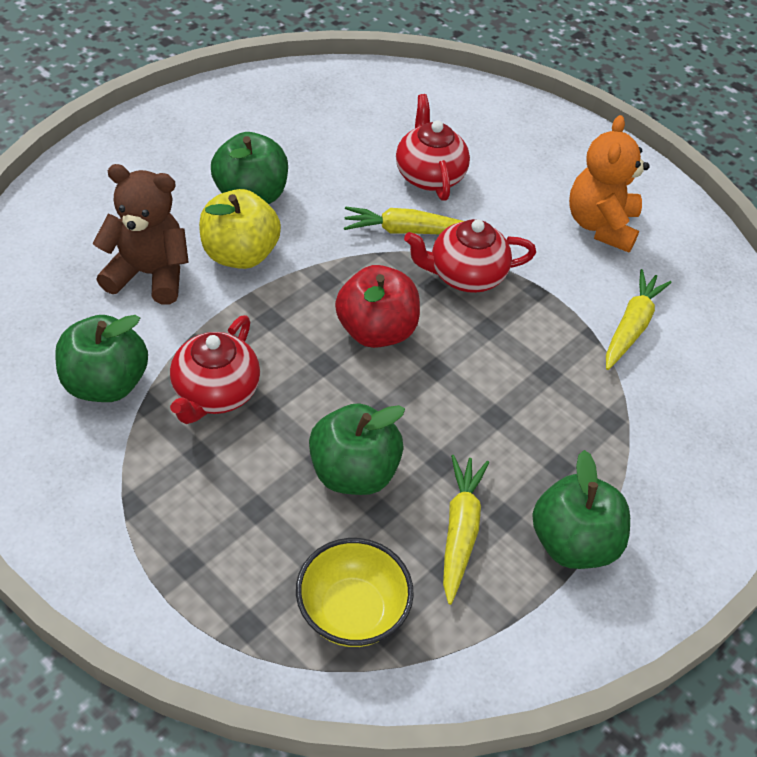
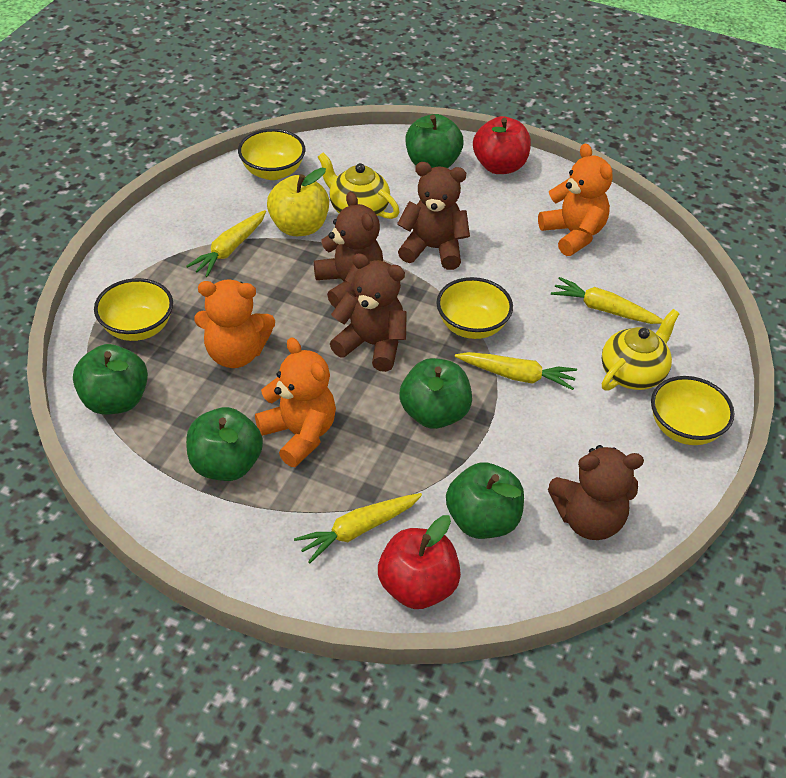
brown teddy bear: [93,164,189,304] = 1 -> [314,191,383,308] [330,253,407,372] [397,162,470,270] [548,445,644,540] = 4
green apple: [55,315,148,402] [211,132,288,204] [309,403,405,495] [532,450,630,569] = 4 -> [73,344,148,415] [186,407,263,481] [399,358,472,429] [406,114,464,168] [446,462,524,539] = 5
orange teddy bear: [569,115,650,253] = 1 -> [194,279,275,368] [255,337,336,467] [538,143,613,256] = 3
red apple: [335,265,420,348] = 1 -> [378,515,461,609] [473,116,531,174] = 2
red teapot: [170,315,260,424] [396,94,470,201] [404,219,536,293] = 3 -> none = 0
yellow bowl: [296,538,414,647] = 1 -> [94,278,173,341] [238,129,306,180] [437,277,513,339] [651,376,734,445] = 4
yellow carrot: [344,206,463,234] [443,455,489,605] [606,269,672,370] = 3 -> [186,210,266,277] [294,493,422,563] [455,352,577,390] [551,277,663,324] = 4
yellow teapot: none = 0 -> [318,153,399,219] [601,309,680,391] = 2

